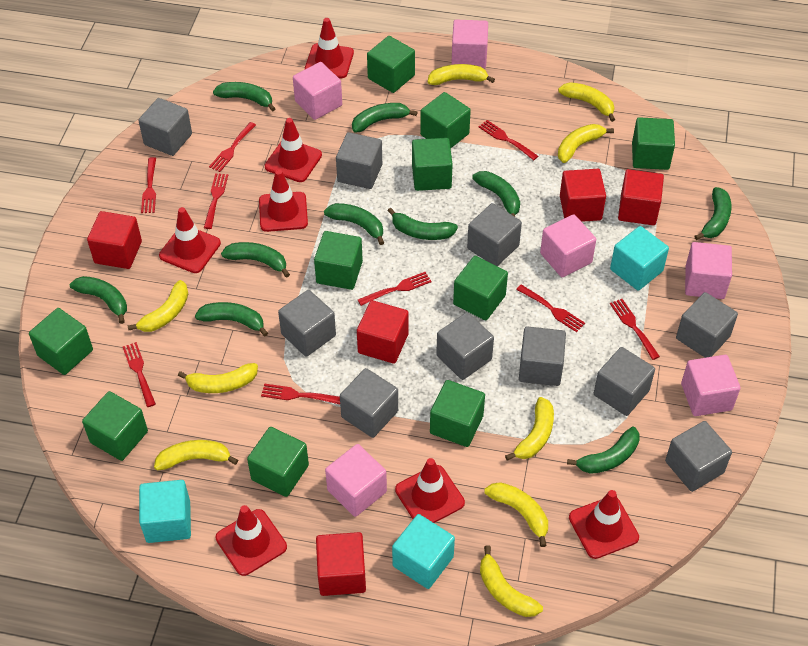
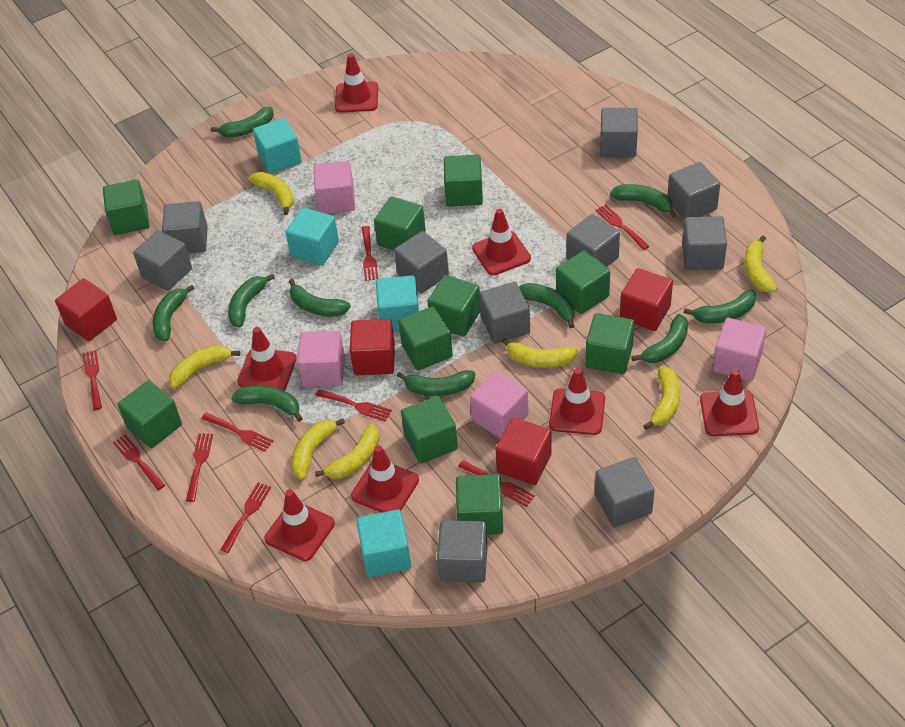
pink cube: [293,62,342,120] [325,444,387,517] [451,19,488,69] [540,214,596,277] [681,355,741,416] [685,242,732,299] = 6 -> [297,331,345,387] [314,161,355,214] [470,371,529,439] [713,318,766,381] = 4
red cube: [87,211,142,269] [316,532,366,596] [357,300,408,364] [560,169,606,222] [618,169,664,225] = 5 -> [55,278,117,341] [350,319,395,375] [496,417,552,485] [620,268,673,331] = 4
turquoise cube: [139,480,191,543] [392,514,455,589] [610,226,669,291] = 3 -> [253,118,302,174] [285,208,339,266] [356,510,411,577] [376,275,419,332] = 4
yellow banana: [128,280,188,332] [154,440,238,470] [178,363,258,393] [428,64,495,85] [480,545,543,617] [484,482,548,547] [505,397,554,460] [558,82,615,122] [558,124,614,163] = 9 -> [169,345,240,389] [249,172,294,215] [291,418,345,480] [315,424,379,479] [501,338,578,368] [643,366,680,430] [744,236,777,292] = 7

